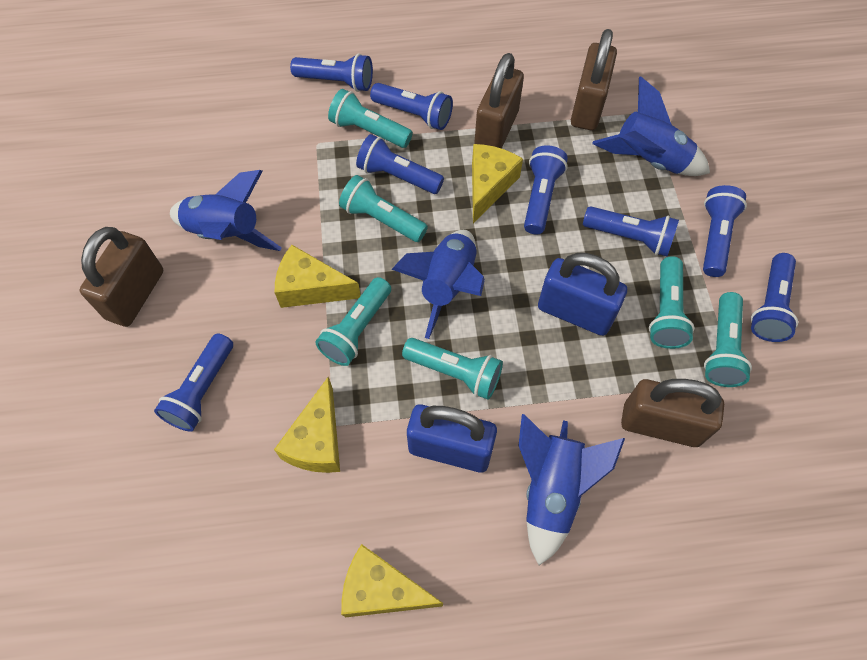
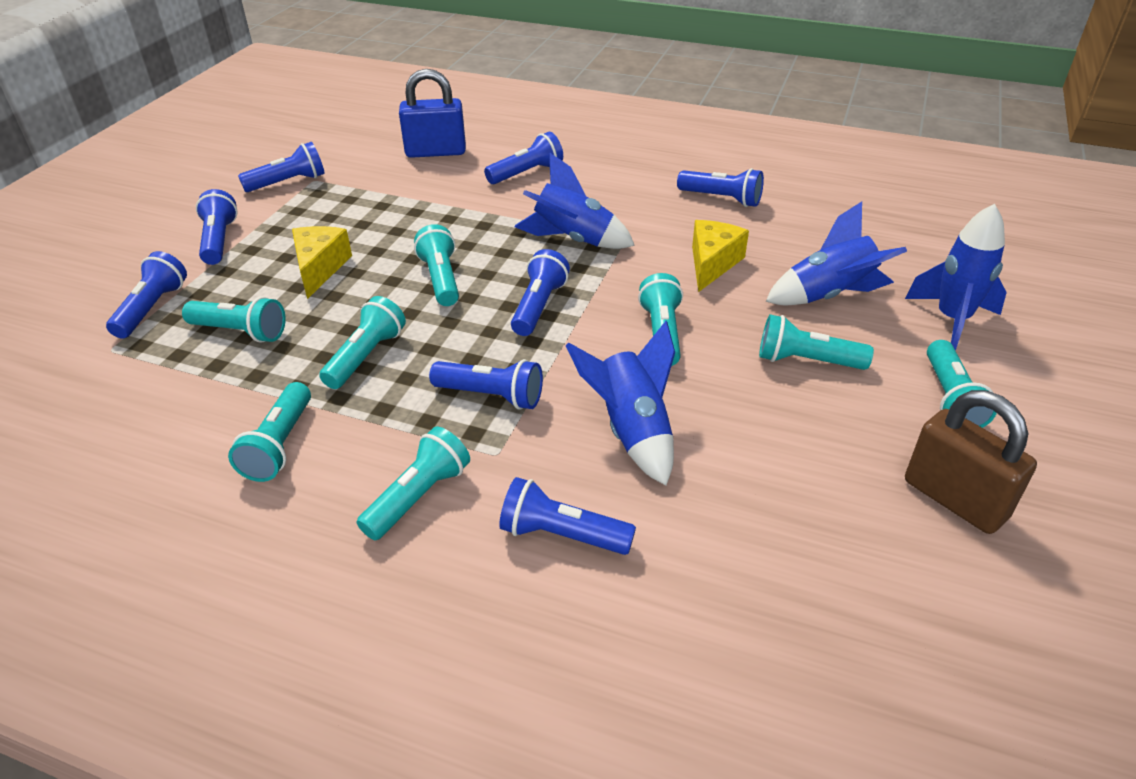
blue padlock: [407,404,497,473] [538,253,627,336] = 2 -> [399,69,466,158] = 1
brown padlock: [80,227,163,327] [474,53,524,149] [571,29,617,130] [621,379,724,447] = 4 -> [905,390,1037,534] = 1
turquoise flashlight: [316,277,391,366] [328,89,413,148] [339,175,428,242] [402,338,503,400] [649,256,695,349] [704,292,752,387] = 6 -> [182,296,286,343] [228,382,311,482] [319,296,406,389] [357,427,470,540] [414,224,459,306] [638,273,683,366] [759,314,874,370] [927,340,997,428] = 8
yellow cheese: [274,245,361,308] [274,377,340,473] [341,544,443,617] [472,144,523,223] = 4 -> [292,226,352,299] [692,220,749,292] = 2

